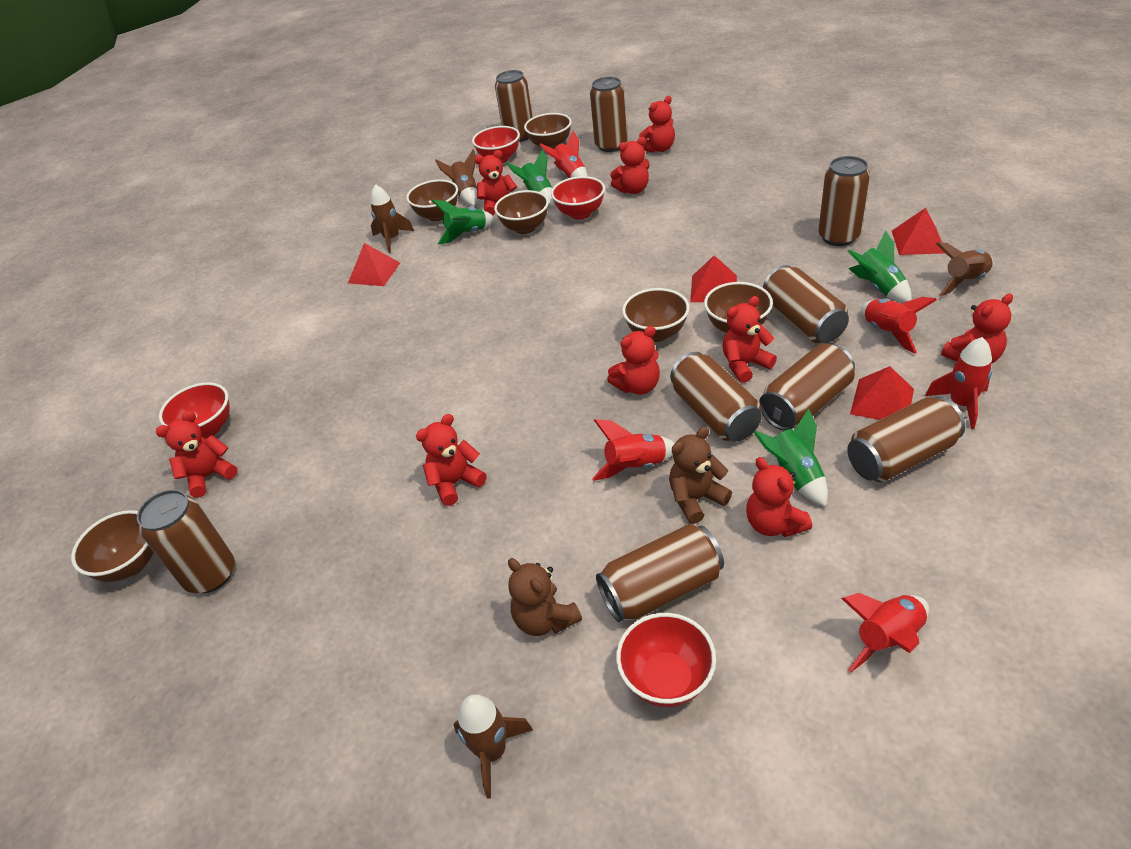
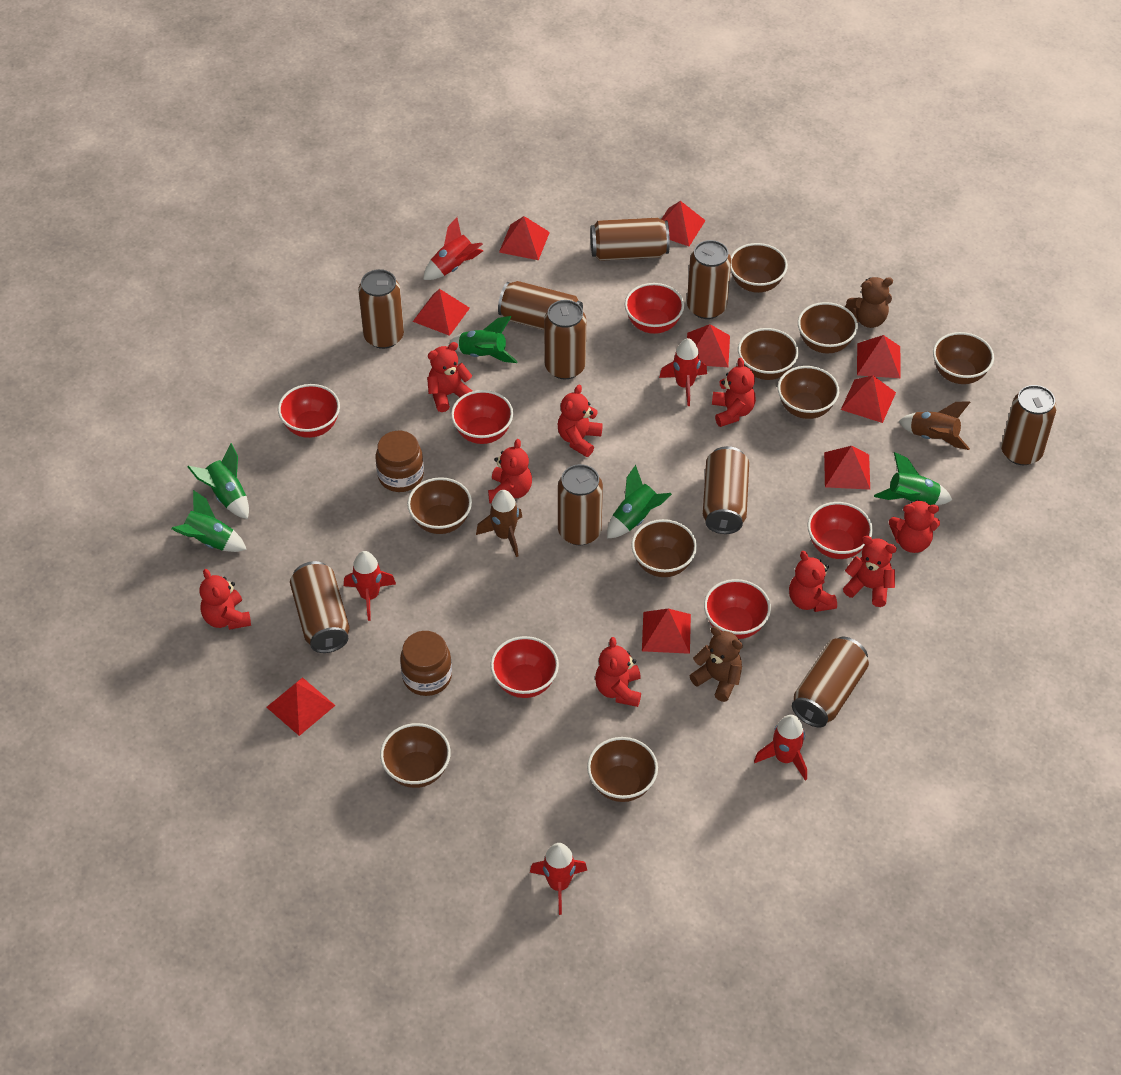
brown bowl: [71,510,154,582] [406,179,458,221] [494,190,549,234] [524,113,572,150] [622,288,690,342] [704,282,773,333] = 6 -> [380,723,451,788] [407,477,472,534] [587,737,658,802] [631,519,697,577] [731,243,788,293] [738,328,799,380] [778,366,839,419] [798,302,858,354] [933,332,994,384] = 9
brown can: [137,489,235,593] [495,70,533,142] [590,77,627,152] [596,524,724,622] [670,352,762,442] [759,343,855,431] [763,265,849,343] [818,156,870,246] [847,397,965,482] = 9 -> [290,561,350,653] [358,269,404,349] [498,281,583,330] [544,300,586,380] [558,464,603,545] [590,218,670,261] [687,240,731,319] [703,446,749,534] [792,637,869,727] [1001,385,1057,465] = 10
brown jar: none = 0 -> [376,431,424,492] [400,631,452,696] = 2
brown rocket: [370,184,414,253] [435,149,477,206] [453,694,533,798] [936,242,993,296] = 4 -> [476,490,522,557] [898,401,970,450] = 2
green rocket: [432,200,495,245] [506,150,554,206] [753,408,828,507] [848,230,912,303] = 4 -> [172,490,247,552] [188,443,249,519] [449,316,518,363] [607,465,672,539] [874,452,952,505] = 5
red bowl: [159,383,230,438] [472,126,520,163] [551,176,605,220] [616,613,716,707] = 4 -> [278,384,340,438] [451,390,513,444] [490,636,559,698] [625,283,684,334] [704,579,771,639] [807,502,873,559] = 6
red pyramid: [348,243,400,286] [690,255,737,302] [850,366,914,420] [892,208,945,255] = 4 -> [266,677,336,736] [413,289,470,336] [499,216,550,260] [642,609,691,654] [661,201,706,246] [687,324,730,367] [824,446,870,490] [841,376,896,423] [857,335,900,378] = 9

